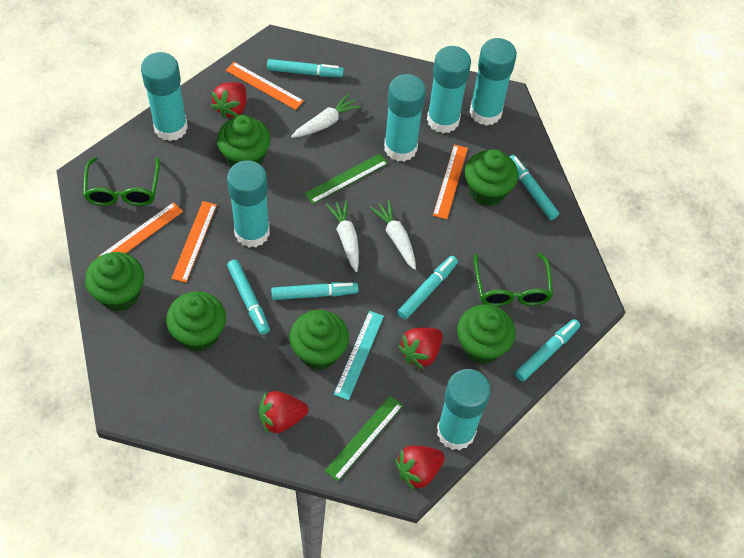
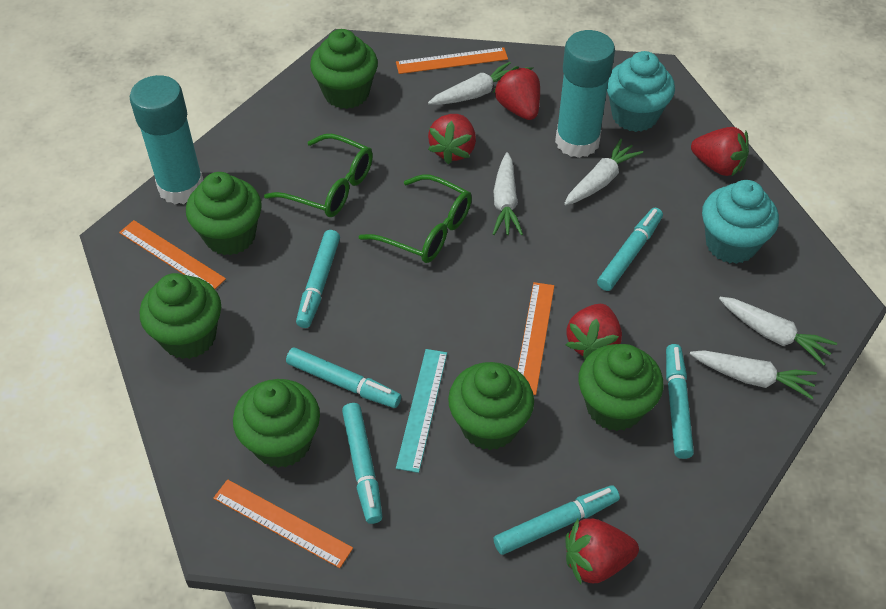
green ruler: [305,154,388,204] [325,396,403,481] = 2 -> none = 0
red strawberry: [211,82,247,119] [259,391,308,435] [395,446,445,491] [398,328,443,370] = 4 -> [428,114,476,164] [493,66,540,120] [565,519,639,584] [566,304,622,360] [691,127,749,176] = 5
turquoise cupcake: none = 0 -> [607,51,675,132] [702,180,779,264] = 2
turquoise glue stick: [141,52,188,141] [227,160,270,247] [384,74,426,162] [427,46,471,133] [437,369,491,450] [470,38,517,126] = 6 -> [130,75,203,205] [555,30,615,158] = 2
white carrot: [291,94,361,138] [326,200,359,272] [370,200,416,270] = 3 -> [428,62,511,105] [493,152,523,235] [564,139,643,205] [690,350,817,399] [719,297,837,366] = 5

